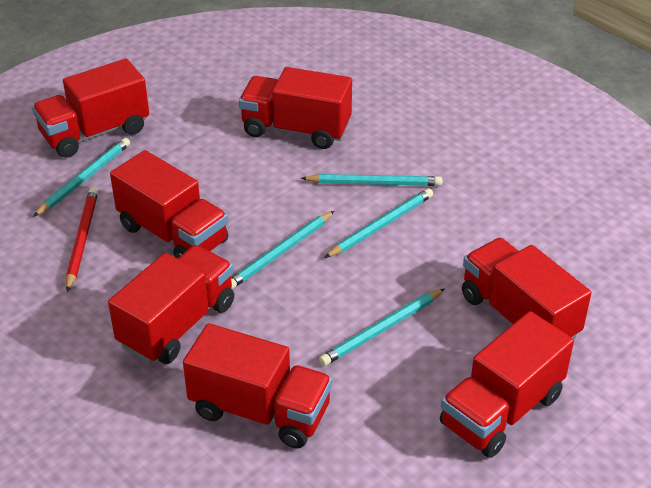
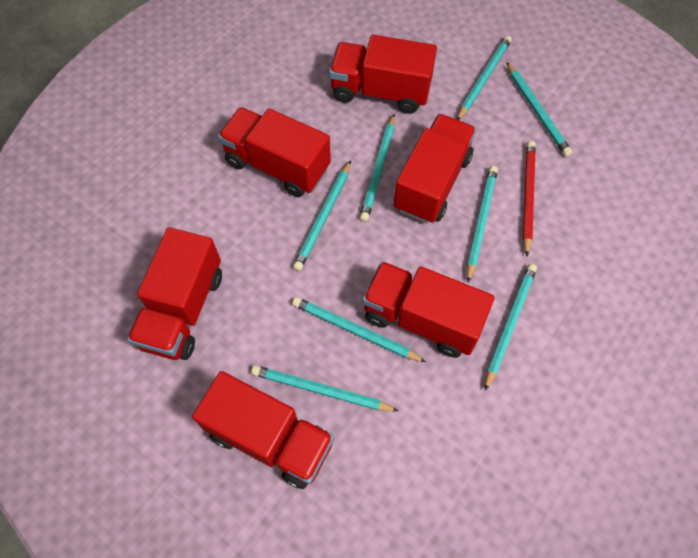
red truck: [32,59,149,158] [108,245,234,364] [110,150,228,259] [183,323,332,449] [239,67,352,149] [440,311,574,458] [462,238,591,339] = 7 -> [127,227,222,360] [192,371,334,489] [218,107,331,197] [329,35,437,114] [362,261,495,358] [394,114,476,223] = 6
turquoise pencil: [33,138,130,217] [231,211,334,289] [301,174,442,186] [319,288,445,366] [324,188,433,258] = 5 -> [251,365,399,411] [292,297,426,362] [293,161,351,271] [360,114,395,222] [457,36,512,120] [467,166,498,282] [485,264,537,391] [506,62,572,156] = 8

